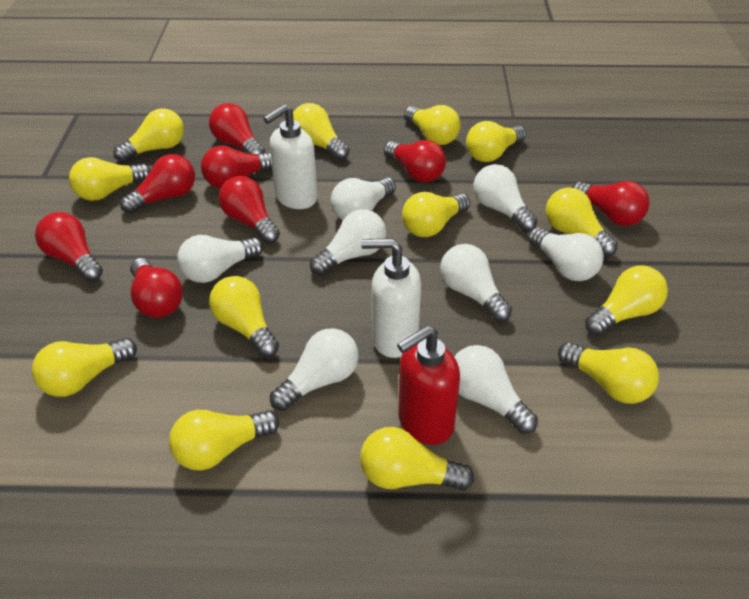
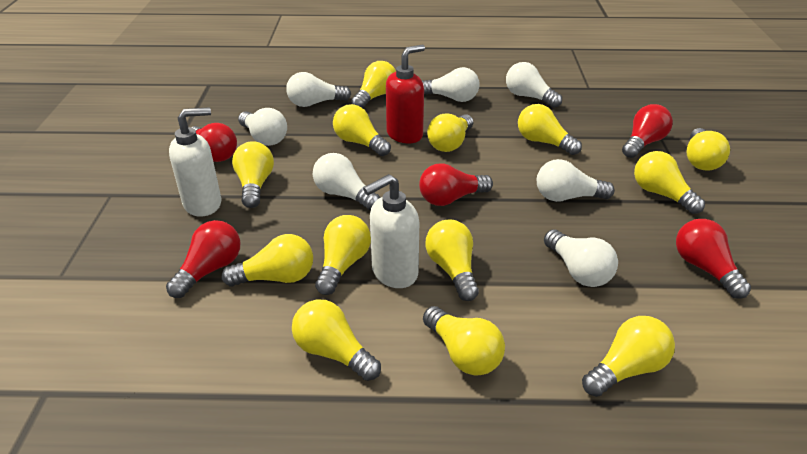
red light bulb: [35,212,103,281] [120,154,195,214] [130,258,183,318] [201,146,272,188] [209,103,265,154] [219,176,280,244] [384,140,446,182] [572,181,650,226] = 8 -> [166,220,240,298] [191,123,237,162] [419,163,493,206] [622,104,673,158] [676,219,751,299] = 5
white light bulb: [177,235,263,283] [270,328,359,411] [310,209,386,275] [331,177,396,220] [440,244,512,322] [454,345,538,434] [473,164,537,232] [528,227,604,281] = 8 -> [238,108,287,146] [286,72,351,107] [313,153,380,210] [422,67,480,102] [506,62,562,108] [537,159,615,202] [544,229,618,287] = 7

